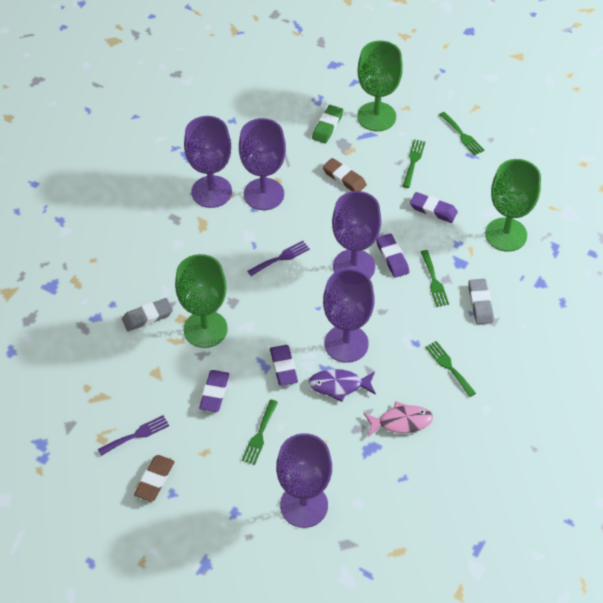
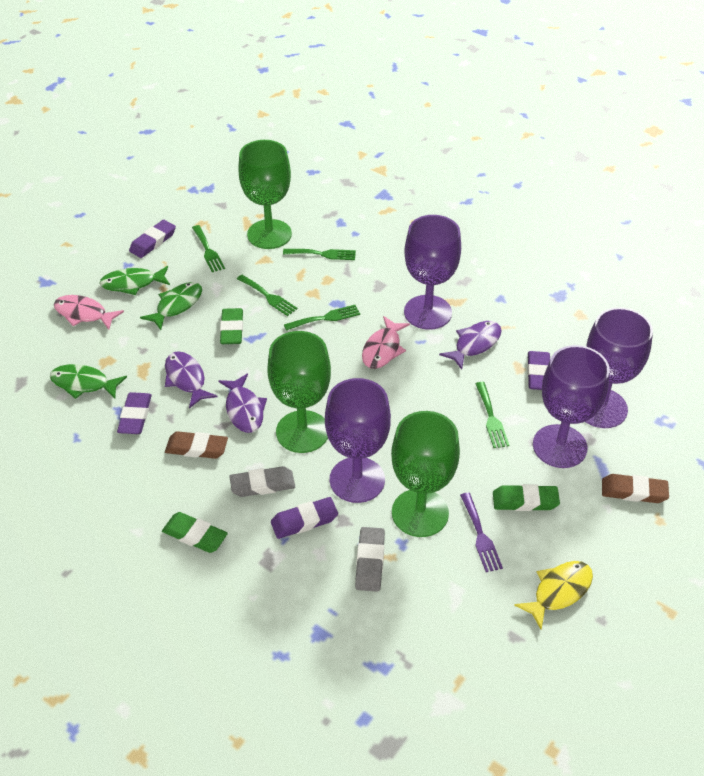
green eraser: [312,105,343,143] = 1 -> [162,512,228,553] [220,308,243,344] [493,484,560,511] = 3
green fish: none = 0 -> [50,364,127,399] [100,266,170,295] [140,282,202,330] = 3
pink fish: [364,401,433,437] = 1 -> [54,295,124,330] [362,316,410,369] = 2
purple fish: [309,369,376,402] = 1 -> [165,351,218,409] [218,374,267,433] [439,321,502,370] = 3
purple fork: [98,415,169,456] [247,241,310,276] = 2 -> [460,493,503,572] = 1
purple goblet: [184,116,232,208] [239,118,286,210] [276,433,332,528] [323,269,374,363] [332,191,381,278] = 5 -> [325,378,391,503] [404,215,461,330] [533,345,610,468] [585,307,653,428] = 4
yellow fish: none = 0 -> [514,561,593,630] = 1

